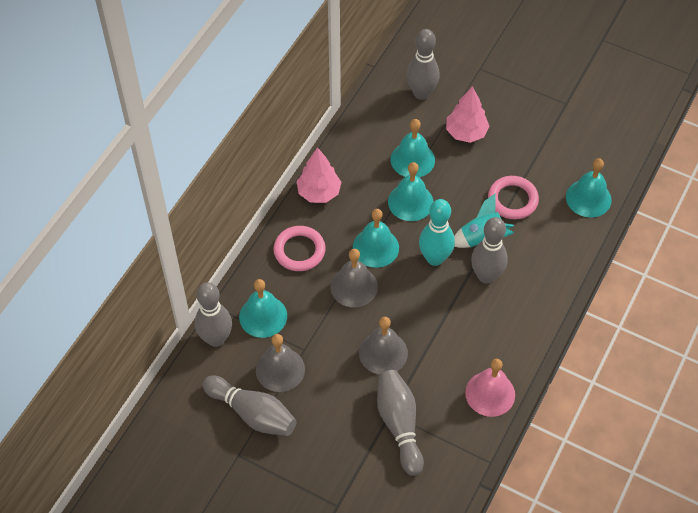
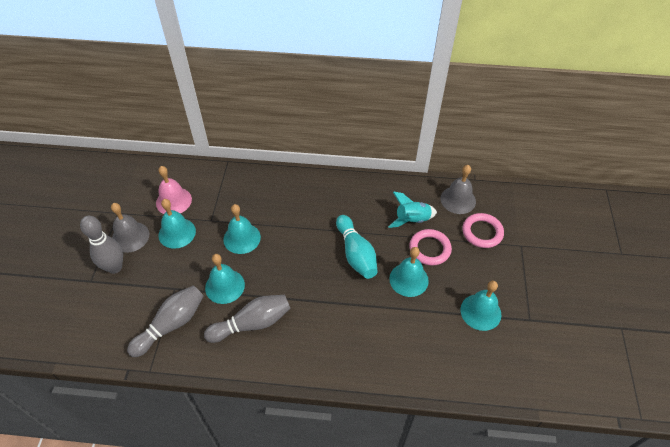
grey bell: [256,334,305,392] [331,249,378,307] [359,317,408,375] = 3 -> [111,203,149,253] [440,165,476,214] = 2
grey bowling pin: [195,282,232,347] [203,376,297,436] [377,370,424,476] [407,29,440,100] [471,217,508,283] = 5 -> [80,216,123,274] [127,285,203,357] [204,295,291,343] = 3
pink tree: [297,147,341,203] [446,86,490,143] = 2 -> none = 0

